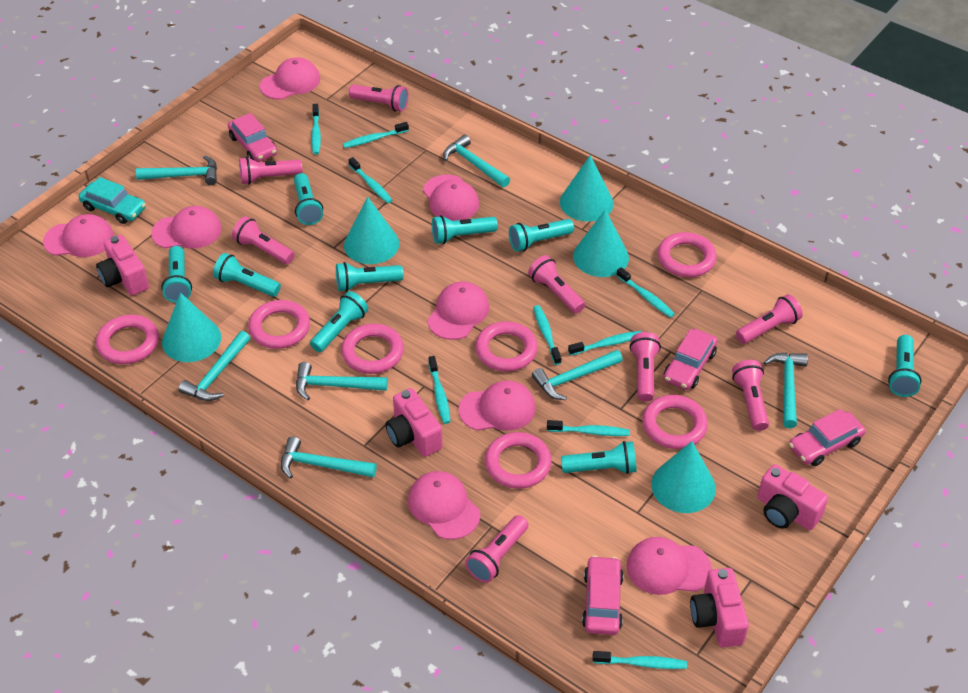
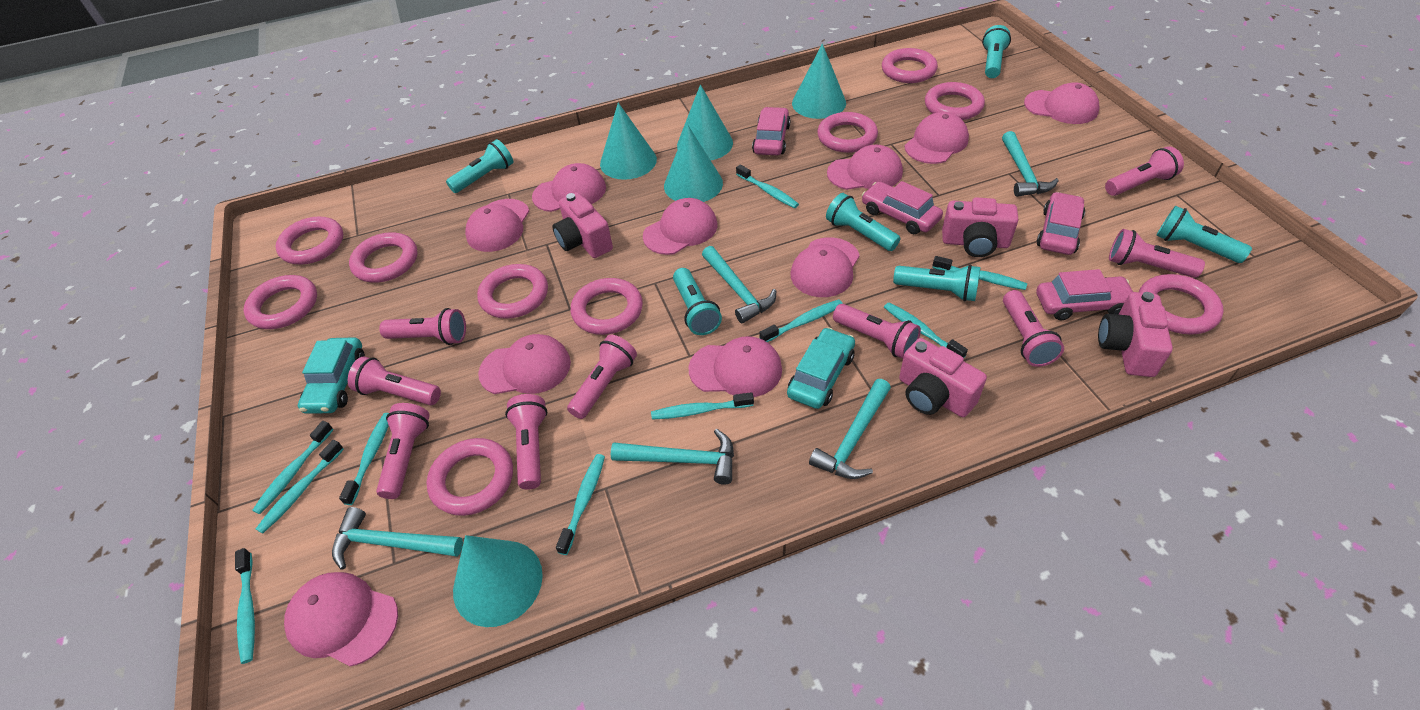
pink cap: [43,214,114,257] [151,206,222,249] [260,57,320,100] [408,471,480,540] [423,175,479,221] [427,281,489,340] [459,381,536,431] [626,537,712,595] = 8 -> [284,572,398,667] [465,199,529,252] [478,334,571,394] [532,163,606,212] [643,198,717,255] [688,336,782,397] [791,237,860,297] [827,145,903,190] [905,112,969,164] [1024,82,1099,124] = 10
pink flashlight: [232,216,295,264] [239,157,303,185] [349,85,409,112] [465,515,528,583] [528,255,585,314] [630,332,661,402] [732,360,769,431] [736,294,803,344] = 8 -> [348,356,441,405] [376,403,430,499] [379,308,466,345] [505,394,547,490] [567,335,637,419] [833,304,921,359] [1003,290,1064,367] [1105,146,1184,196] [1109,229,1205,278] = 9
pink ring: [96,315,159,364] [248,300,310,349] [341,324,404,374] [475,321,538,371] [485,432,552,489] [642,395,708,449] [658,232,717,277] = 7 -> [244,275,317,329] [276,217,343,265] [349,232,418,283] [427,438,513,516] [477,264,548,319] [570,278,643,335] [817,112,878,153] [882,48,938,83] [925,82,985,120] [1139,274,1224,335] = 10
turquoise car: [79,177,146,224] = 1 -> [298,338,365,414] [787,327,855,409] = 2
turquoise flashlight: [161,246,192,303] [213,253,281,297] [294,173,323,225] [310,291,368,352] [336,262,403,292] [432,215,498,244] [509,219,574,252] [561,441,637,474] [888,335,922,397] = 9 -> [446,139,513,193] [673,268,722,335] [826,193,901,251] [893,264,981,301] [982,25,1011,78] [1156,206,1252,263] = 6
turquoise hammer: [136,156,217,185] [178,331,250,401] [281,436,377,479] [296,362,388,400] [443,135,510,187] [532,350,623,400] [764,353,808,428] = 7 -> [332,507,463,570] [611,429,734,485] [702,246,776,323] [809,379,891,479] [1002,131,1059,197] = 5
turquoise toothbrush: [311,104,321,155] [343,122,409,148] [348,157,393,203] [428,356,450,424] [533,305,561,365] [547,420,630,436] [568,331,642,356] [592,651,687,669] [616,267,675,318] = 9 -> [235,548,255,664] [252,421,334,514] [256,440,344,534] [339,413,389,505] [556,454,605,555] [651,392,754,420] [736,164,799,208] [759,299,843,342] [884,303,968,358] [932,256,1027,290] = 10

